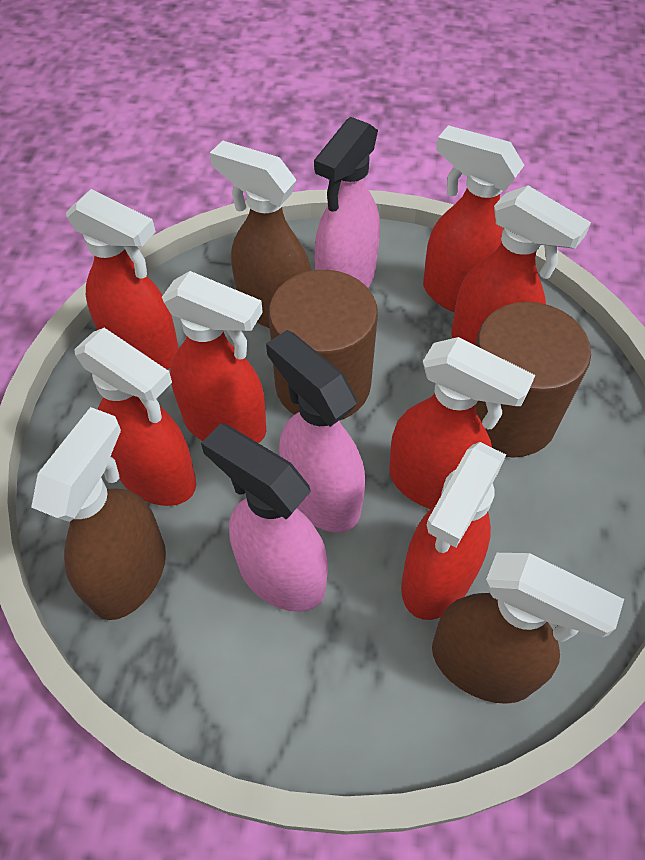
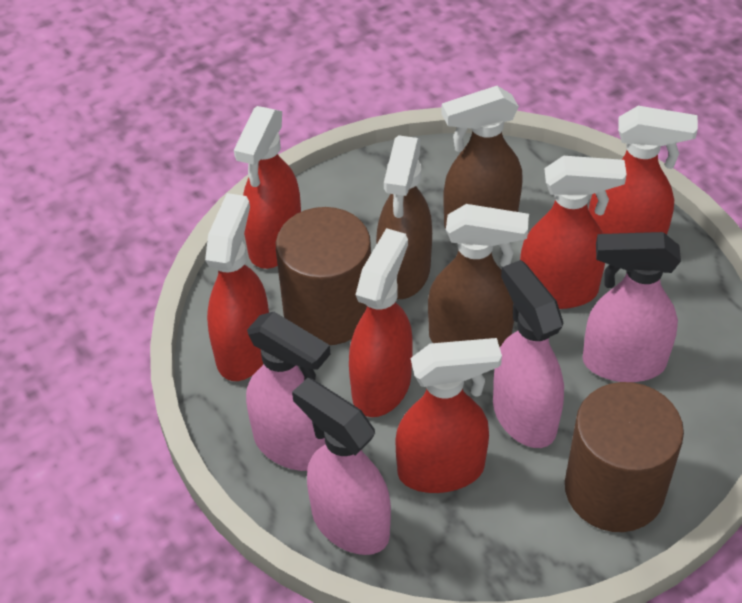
pink spray bottle: [201,423,328,612] [266,330,365,533] [314,117,380,288] = 3 -> [246,312,330,471] [292,378,391,555] [493,260,564,448] [583,232,681,382] = 4
red spray bottle: [66,189,179,369] [74,328,196,506] [162,271,266,443] [389,337,535,509] [401,442,506,620] [423,125,524,312] [451,185,591,345] = 7 -> [205,193,269,381] [234,106,301,269] [349,228,413,417] [396,338,502,493] [520,156,627,309] [589,106,698,235] = 6

